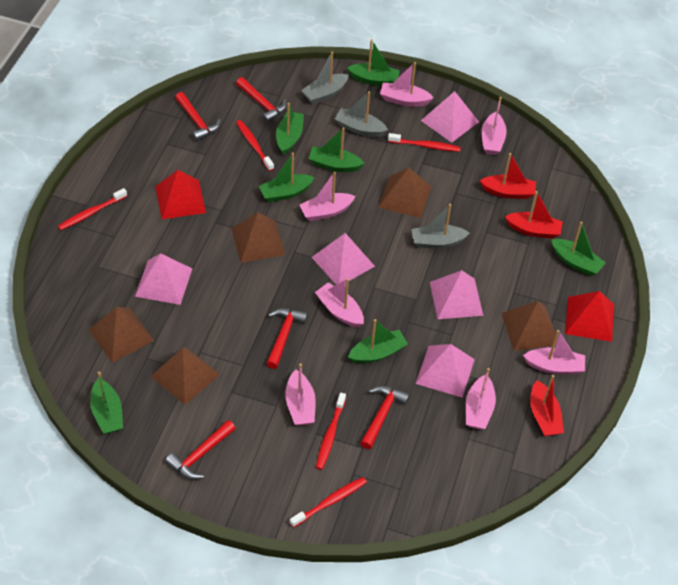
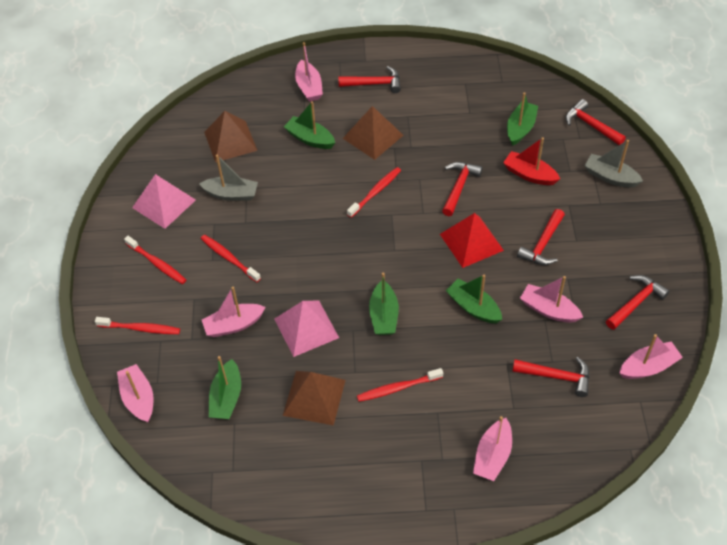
brown pyramid: [89,307,154,363] [151,347,220,405] [232,212,285,263] [378,167,431,218] [502,301,557,351] = 5 -> [204,111,258,163] [283,371,346,426] [343,106,404,160] = 3
green boat: [90,372,123,434] [259,153,315,202] [276,103,304,155] [308,127,365,172] [347,39,400,86] [348,319,408,364] [551,221,606,276] = 7 -> [209,356,241,419] [284,101,335,149] [369,272,399,335] [446,275,502,323] [507,92,538,146] = 5
grey boat: [301,52,349,104] [335,91,388,137] [411,204,469,249] = 3 -> [199,155,258,201] [584,140,643,188] = 2
pink boat: [285,363,316,426] [299,172,356,221] [315,278,364,328] [380,62,434,107] [466,368,496,430] [481,97,507,155] [523,330,585,374] = 7 -> [117,364,154,422] [202,287,265,337] [295,42,323,102] [473,416,512,481] [520,276,583,323] [620,334,683,379] = 6
pink pyramid: [135,253,192,305] [312,233,375,285] [416,344,475,398] [421,91,479,143] [430,270,483,319] = 5 -> [132,174,196,229] [274,301,339,357] = 2
red boat: [480,153,536,199] [505,191,563,239] [530,375,564,436] = 3 -> [503,137,560,185] = 1
red hammer: [165,420,236,479] [175,92,221,141] [236,77,287,123] [266,308,308,369] [360,386,410,449] = 5 -> [338,66,401,93] [442,162,483,216] [512,357,590,397] [517,209,565,265] [565,99,626,145] [606,275,670,330] = 6
red pyramid: [155,170,206,219] [565,291,614,342] = 2 -> [440,213,504,268] = 1

